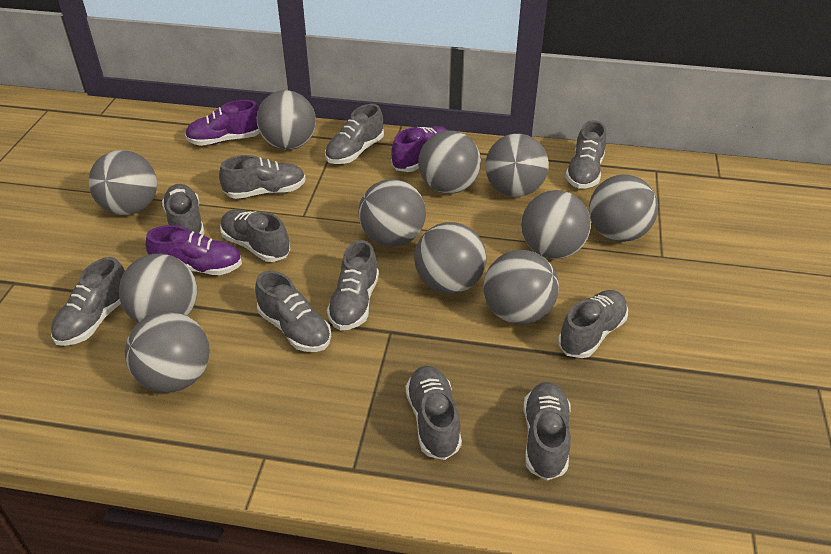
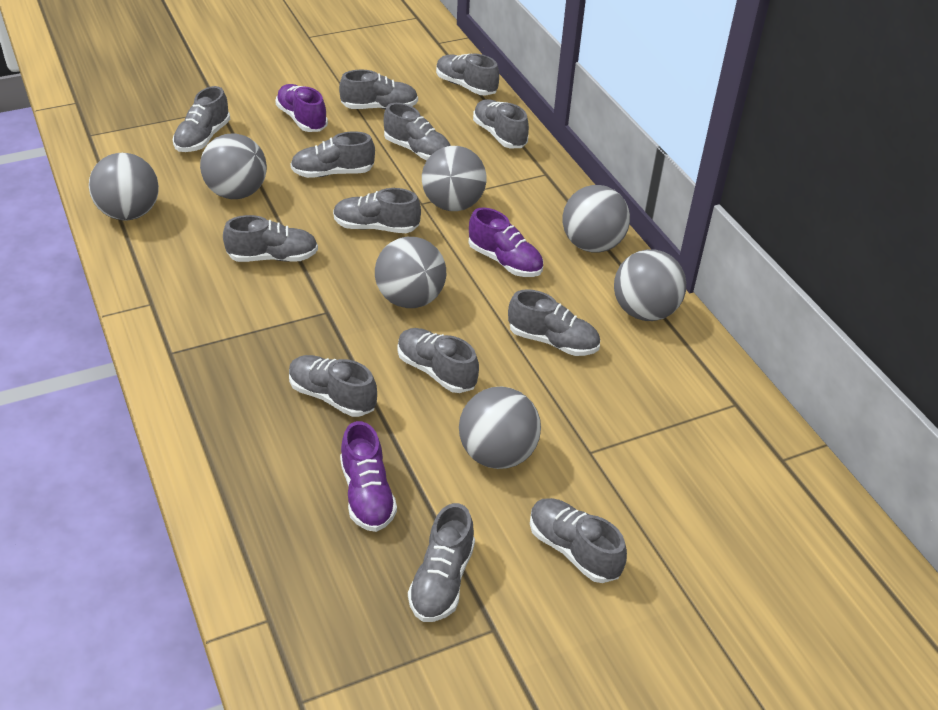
grey ball: [89,150,157,215] [119,254,197,323] [125,311,209,393] [257,90,316,150] [358,179,426,247] [415,222,486,294] [418,130,481,194] [483,250,559,324] [485,134,549,197] [521,190,591,259] [589,175,658,242] = 11 -> [89,153,159,221] [200,133,267,199] [375,237,446,308] [422,146,486,211] [459,387,541,469] [563,185,630,252] [614,249,686,321] = 7
grey shoe: [51,257,125,346] [162,184,205,235] [219,155,306,199] [220,210,290,262] [255,271,331,352] [325,104,384,164] [327,240,379,331] [406,366,462,460] [523,382,571,480] [558,290,628,358] [565,120,607,189] = 11 -> [173,86,230,152] [223,215,318,262] [289,355,377,417] [291,131,375,178] [333,188,421,233] [339,70,418,109] [384,103,451,161] [397,328,479,393] [408,503,475,622] [436,54,499,96] [473,99,529,148] [508,289,600,356] [530,498,627,583] = 13

